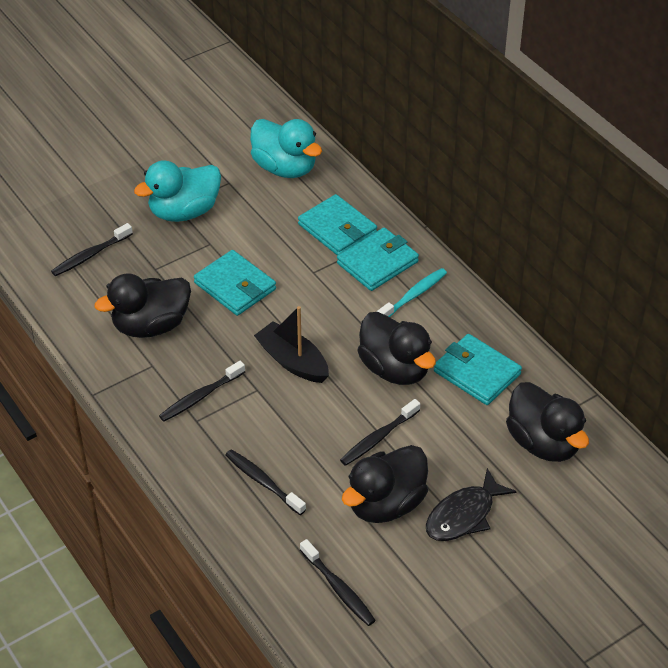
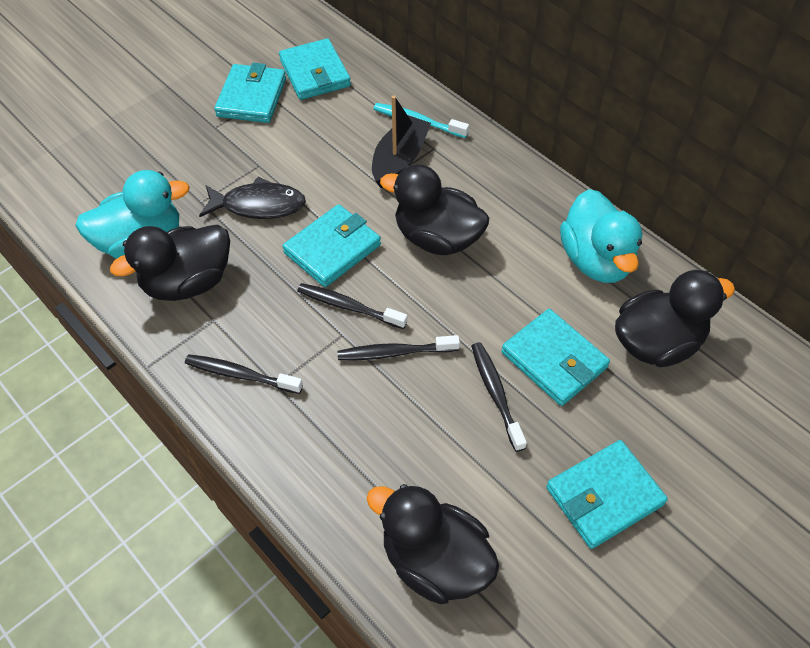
black toothbrush: [51,223,133,276] [159,361,245,422] [226,449,306,515] [300,539,376,626] [340,399,420,466] = 5 -> [185,354,303,394] [297,283,407,329] [337,335,460,360] [471,342,527,452] = 4
turquoise wallet: [194,250,276,316] [298,194,377,256] [337,227,419,291] [434,334,522,405] = 4 -> [214,63,286,123] [279,38,351,100] [282,204,381,287] [501,309,610,406] [546,440,668,549] = 5

